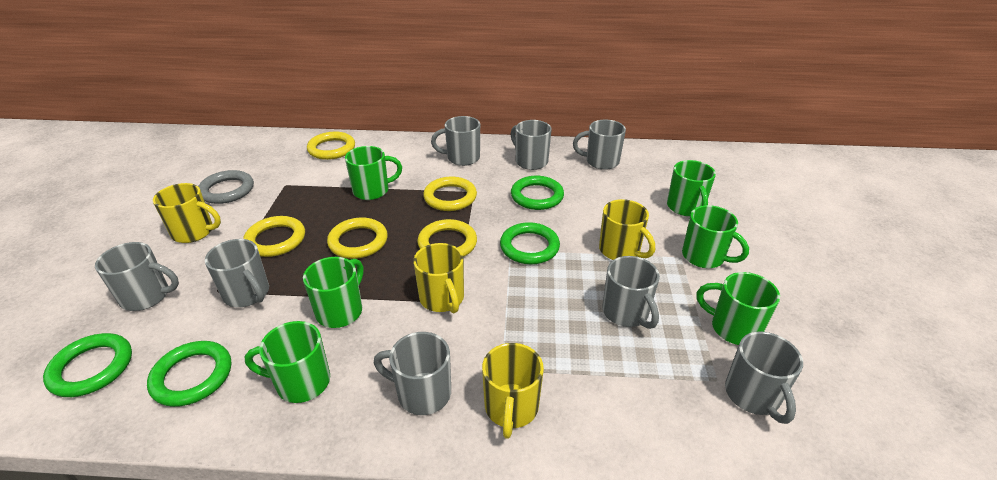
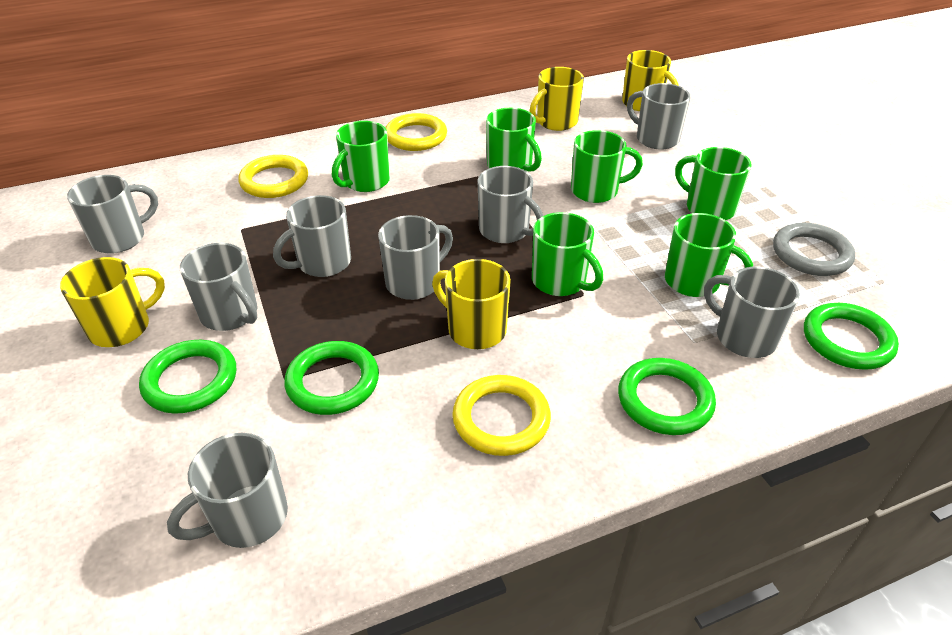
yellow ring: [243,216,305,257] [307,131,355,160] [327,218,388,259] [417,219,477,257] [423,177,477,211] = 5 -> [238,155,308,198] [385,113,447,151] [452,375,551,456] = 3

